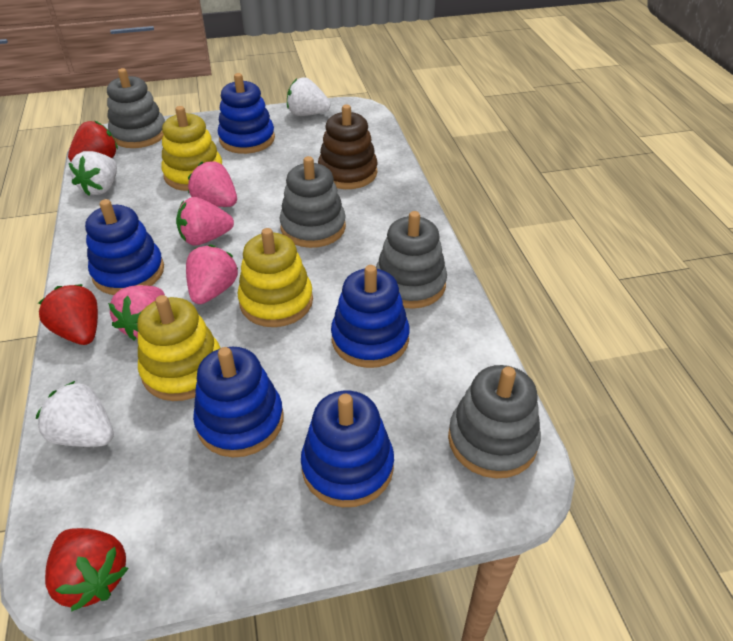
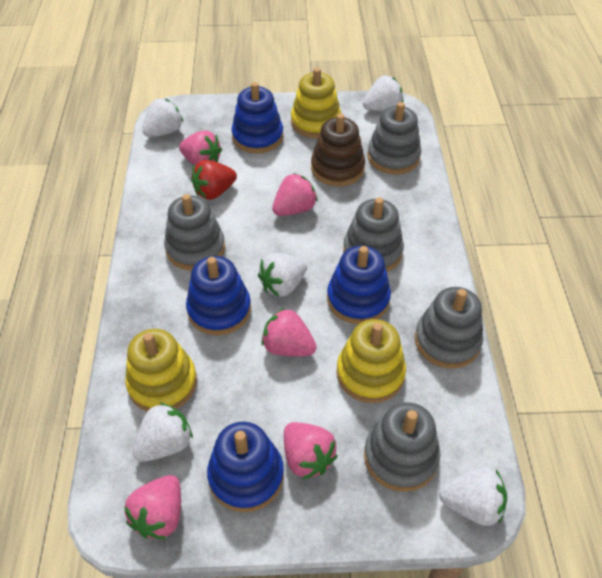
blue stacking toy: [85,199,164,295] [193,347,284,457] [218,73,275,154] [301,391,394,507] [331,265,410,368] = 5 -> [186,256,251,336] [207,422,284,512] [231,82,283,154] [327,245,391,324] = 4
grey stacking toy: [107,68,165,148] [280,156,346,248] [376,211,447,309] [448,365,541,478] = 4 -> [164,194,225,271] [343,197,404,272] [364,402,440,492] [367,102,421,175] [415,287,483,369] = 5
pink strawberry: [108,285,165,340] [176,197,234,246] [186,245,239,304] [188,161,237,207] = 4 -> [124,475,181,539] [179,130,222,166] [262,308,317,356] [272,173,318,216] [284,422,338,480] = 5
red strawberry: [38,284,98,345] [45,528,129,612] [68,121,118,161] = 3 -> [191,160,237,200] = 1
white strawberry: [36,381,114,447] [69,151,117,196] [287,78,331,116] = 3 -> [132,402,193,462] [142,98,184,137] [258,253,307,297] [363,75,403,111] [439,467,507,526] = 5

